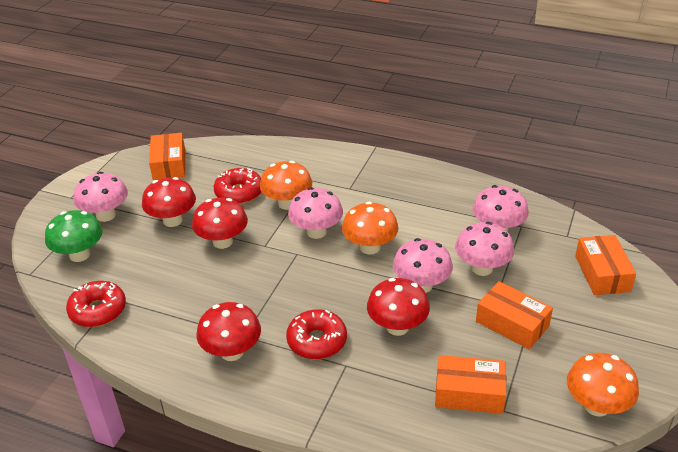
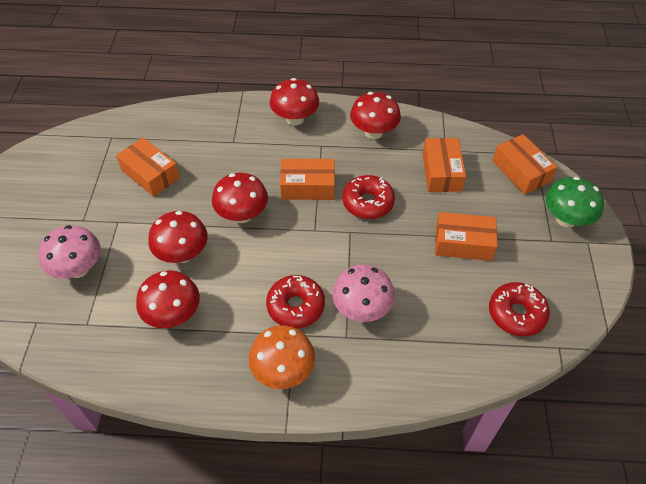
orange box: [149,133,185,180] [435,355,506,414] [476,281,553,350] [575,235,636,295] = 4 -> [116,137,180,197] [280,159,335,200] [423,138,466,192] [435,212,498,261] [492,134,557,195] = 5
orange mushroom: [260,161,312,210] [342,202,398,255] [567,353,639,417] = 3 -> [249,325,315,389] = 1
pink mushroom: [74,172,128,222] [288,187,343,239] [393,238,453,293] [455,222,514,276] [473,185,529,232] = 5 -> [38,225,101,279] [332,265,395,322] = 2
red mushroom: [142,177,196,227] [192,198,248,249] [197,302,261,361] [367,278,430,336] = 4 -> [136,270,200,328] [148,211,208,263] [212,173,268,223] [270,78,319,126] [350,92,401,139] = 5

